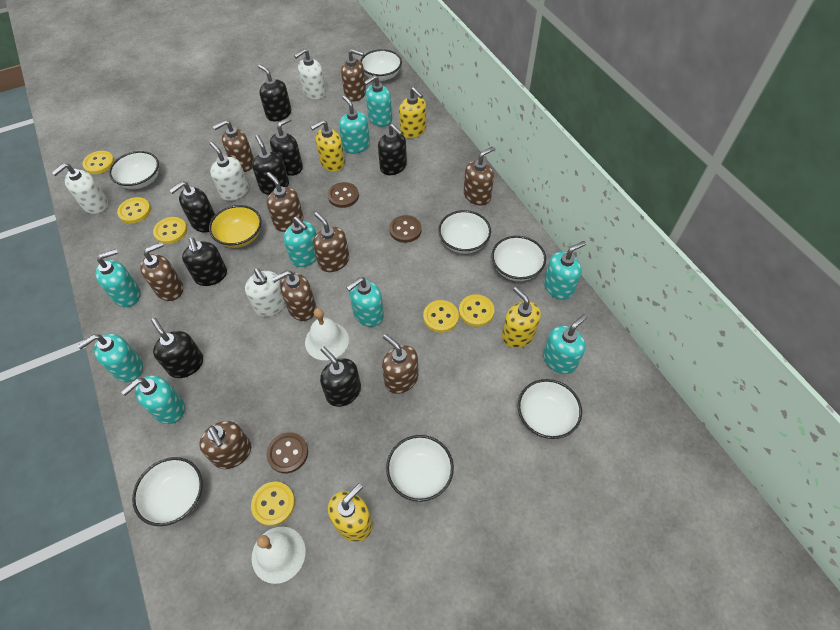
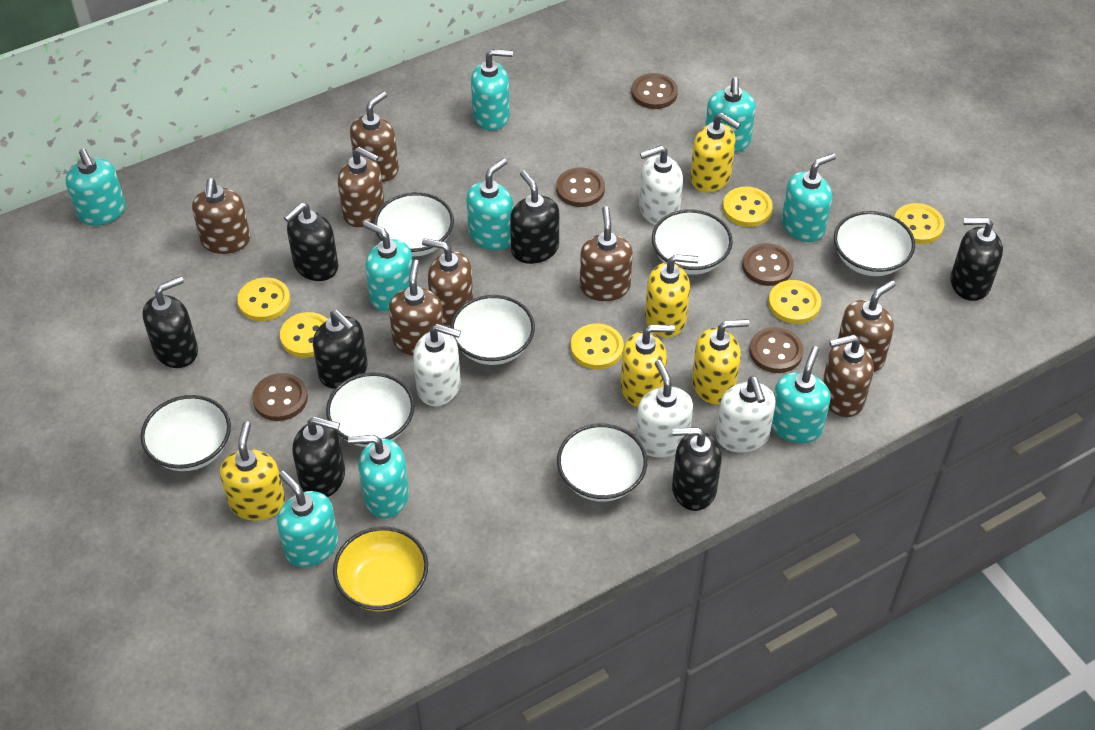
black soap dispenser: [151,318,203,378] [169,181,215,232] [182,237,227,286] [252,135,289,195] [258,65,291,122] [270,117,303,176] [320,347,361,407] [378,124,407,175] = 8 -> [143,276,198,368] [284,203,338,281] [292,417,345,497] [313,310,368,389] [510,170,559,264] [672,427,722,511] [951,217,1003,301] = 7
brown button: [266,432,308,473] [328,182,359,208] [389,215,422,243] = 3 -> [252,373,308,421] [556,167,605,207] [631,73,678,109] [742,243,794,286] [749,327,803,373] = 5
brown soap dispenser: [140,242,183,301] [199,421,251,469] [213,120,254,172] [267,172,303,232] [272,270,316,321] [313,212,349,272] [341,49,366,102] [382,334,418,394] [464,147,494,205] = 9 -> [192,178,250,254] [338,147,384,227] [350,91,399,182] [389,260,444,355] [422,238,473,325] [580,206,633,301] [823,334,874,417] [838,280,896,372] = 8
white bell: [252,527,306,584] [305,308,349,360] = 2 -> none = 0
yellow soap dispenser: [311,120,345,172] [328,483,373,542] [399,87,426,138] [502,287,541,348] = 4 -> [220,421,285,521] [621,325,675,408] [645,254,698,338] [690,113,741,192] [692,319,750,405] = 5

